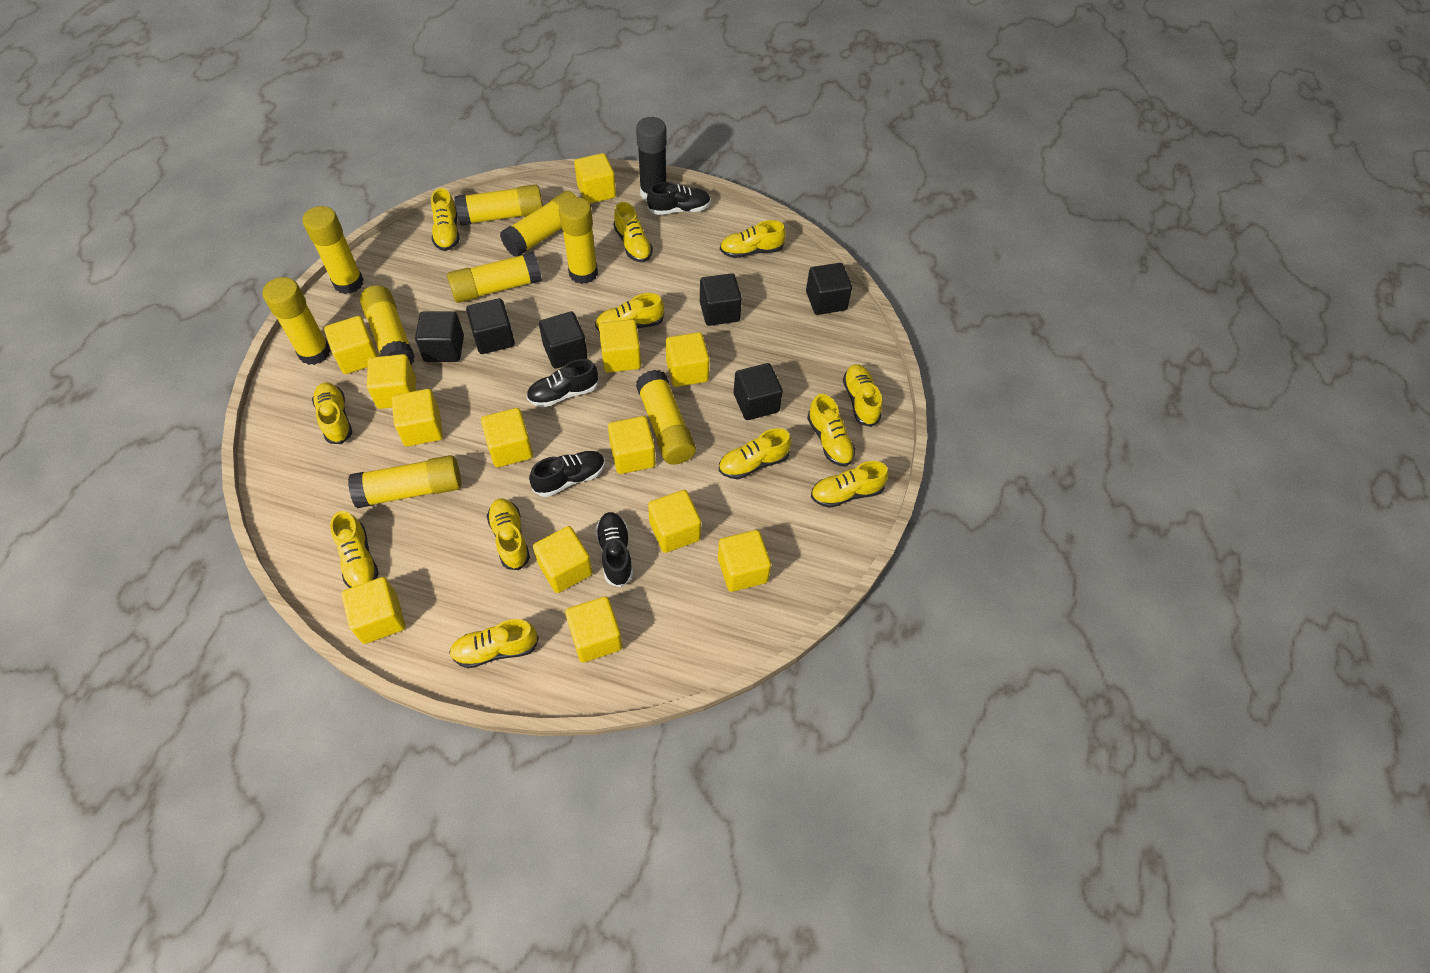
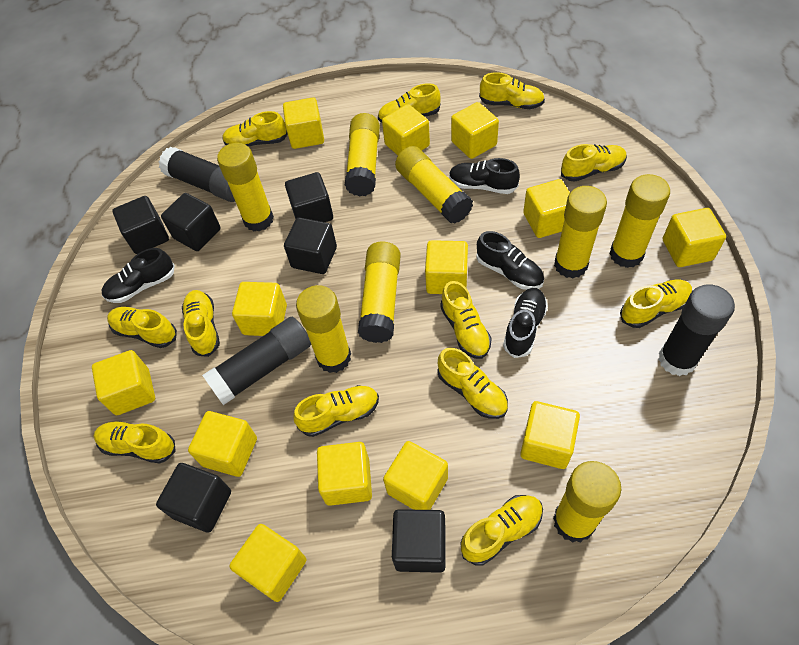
black glue stick: [636,117,667,202] = 1 -> [159,147,235,202] [202,317,311,405] [658,284,735,376] = 3
yellow glue stick: [262,277,331,365] [303,206,364,294] [348,455,461,508] [360,285,415,366] [447,252,542,303] [454,184,543,226] [500,191,576,257] [559,197,598,284] [636,370,696,464] = 9 -> [217,143,274,232] [296,285,351,373] [345,113,380,197] [358,242,401,343] [395,146,473,224] [553,461,621,543] [554,186,607,278] [609,174,670,268] = 8

